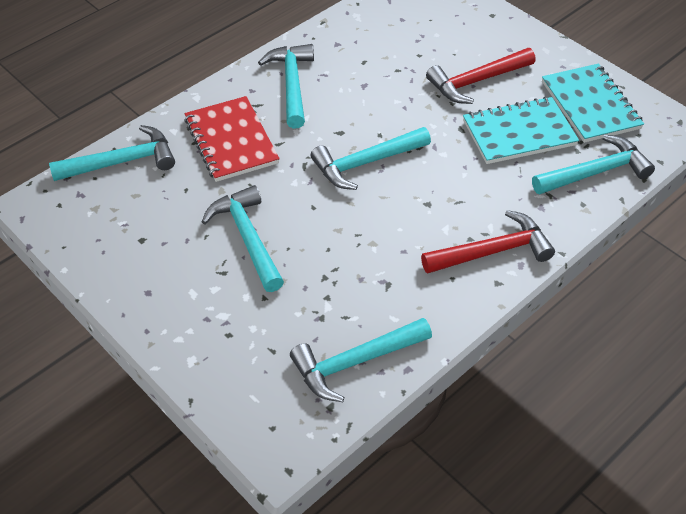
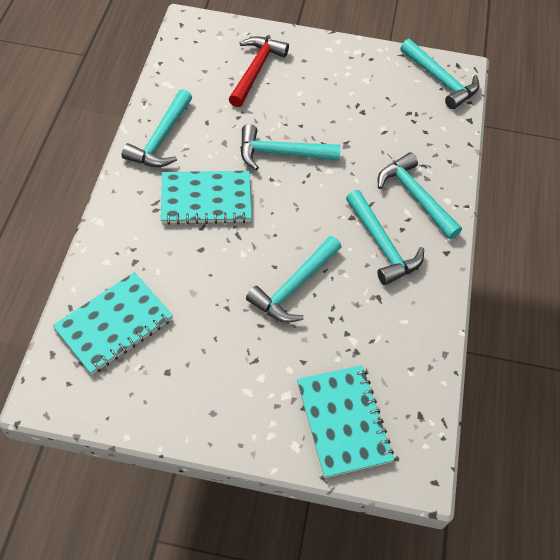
red hammer: [421,210,555,274] [426,48,536,104] = 2 -> [229,36,289,107] = 1
red notebook: [184,96,280,182] = 1 -> none = 0
turquoise notebook: [463,97,579,164] [542,64,644,143] = 2 -> [53,272,173,375] [161,171,252,225] [297,365,394,478] = 3

